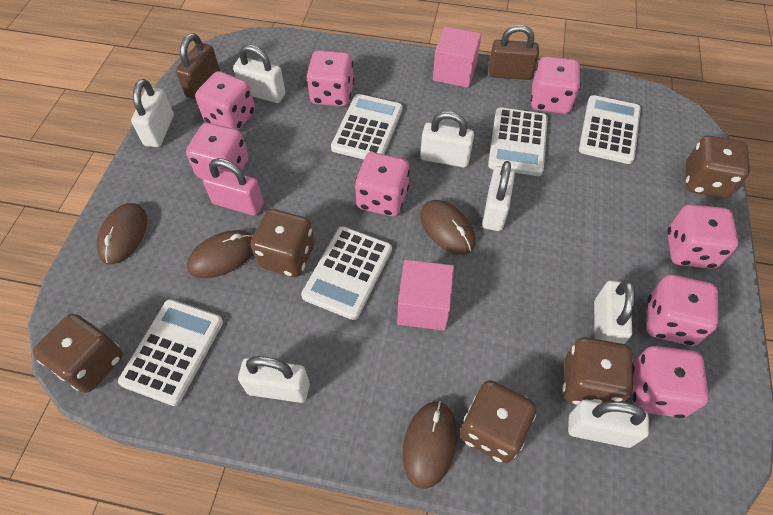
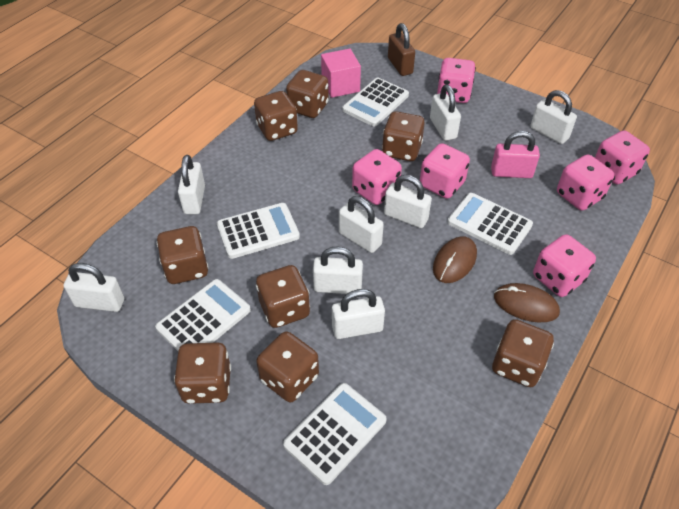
brown dice: [33,314,123,393] [250,209,315,277] [460,380,536,463] [563,337,634,405] [686,135,750,198] = 5 -> [157,226,209,284] [174,342,231,404] [254,91,298,141] [256,265,310,328] [256,331,319,402] [286,70,329,118] [382,111,425,161] [492,319,554,387] = 8
brown mouse: [97,203,147,264] [187,230,253,278] [403,401,457,489] [420,200,476,255] = 4 -> [433,236,477,283] [494,283,560,322] = 2
brown padlock: [176,33,220,99] [488,25,539,80] = 2 -> [388,23,415,76] = 1
pink cube: [397,260,454,331] [433,26,482,88] = 2 -> [321,49,361,98] = 1
pink dice: [186,123,248,179] [195,71,255,131] [306,50,354,107] [355,152,410,216] [531,56,581,114] [632,346,709,418] [647,275,718,346] [667,204,738,269] = 8 -> [352,149,402,205] [420,143,470,199] [437,58,476,103] [533,234,596,297] [557,155,614,211] [595,130,650,184] = 6
white padlock: [131,79,174,147] [233,45,285,103] [238,356,310,403] [420,111,474,168] [482,161,515,231] [568,400,649,448] [594,280,635,344] = 7 -> [64,263,124,312] [178,155,205,214] [313,247,363,294] [332,289,385,339] [339,196,384,253] [384,175,432,228] [430,85,461,141] [530,90,577,144] = 8

